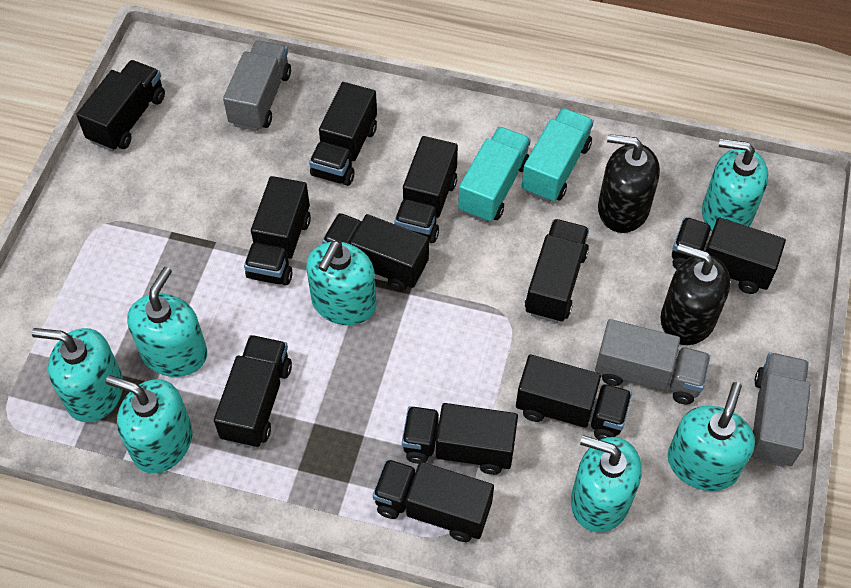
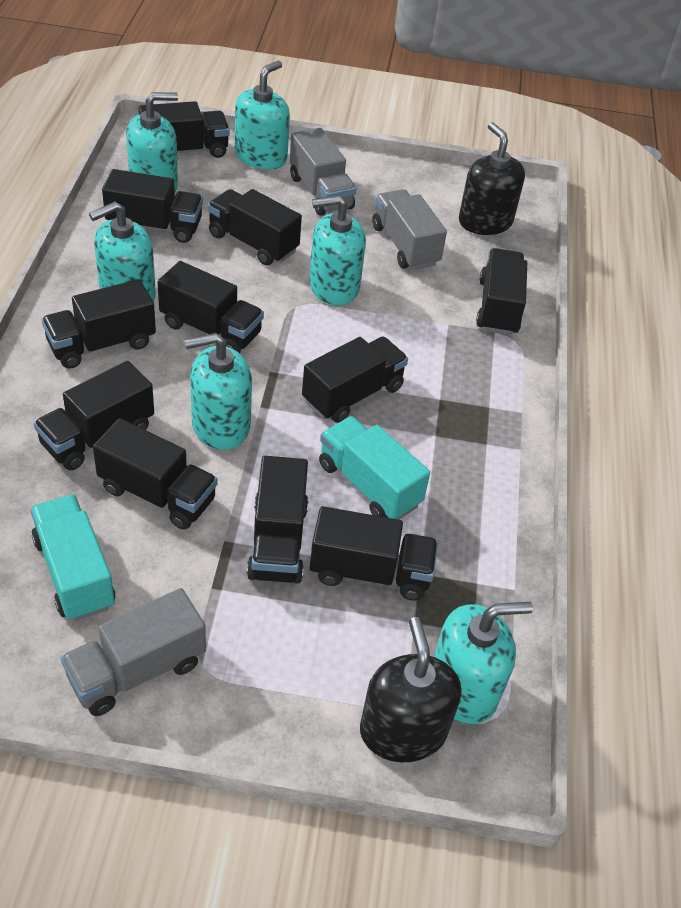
turquoise soap dispenser: [32,328,123,422] [106,375,193,473] [127,267,207,377] [306,240,377,325] [571,435,642,532] [668,382,755,491] [702,139,768,231] = 7 -> [89,201,156,302] [126,92,178,191] [184,333,252,450] [235,61,290,170] [309,195,366,306] [434,602,533,724] = 6

